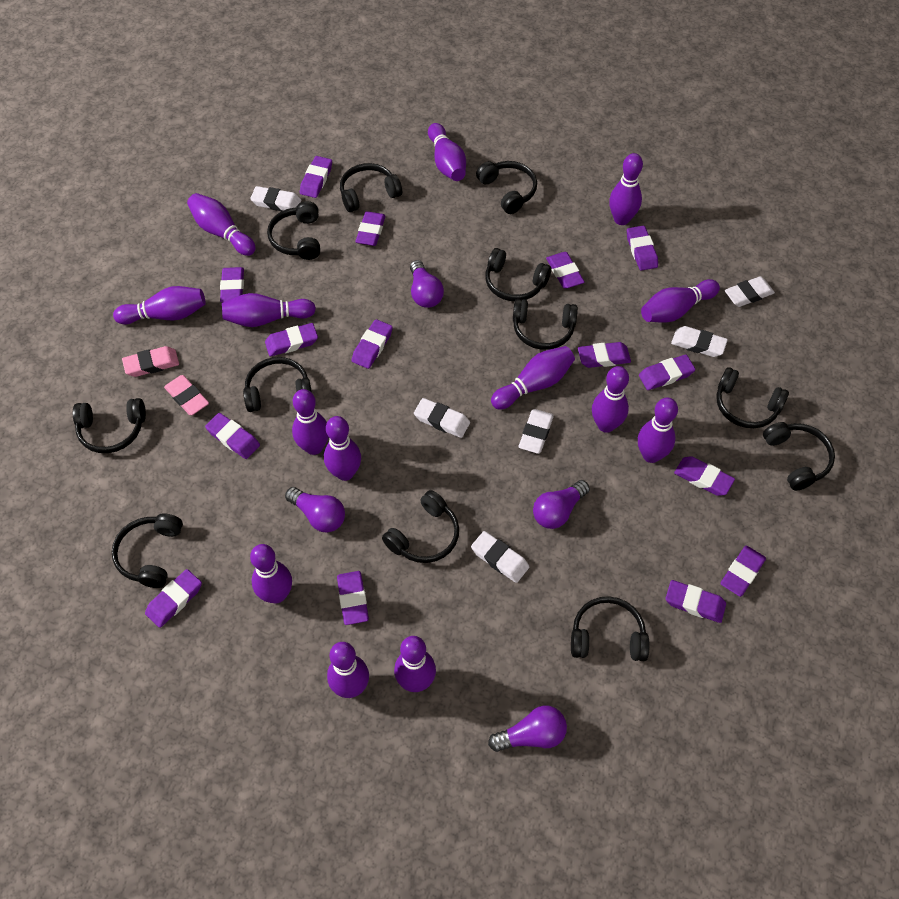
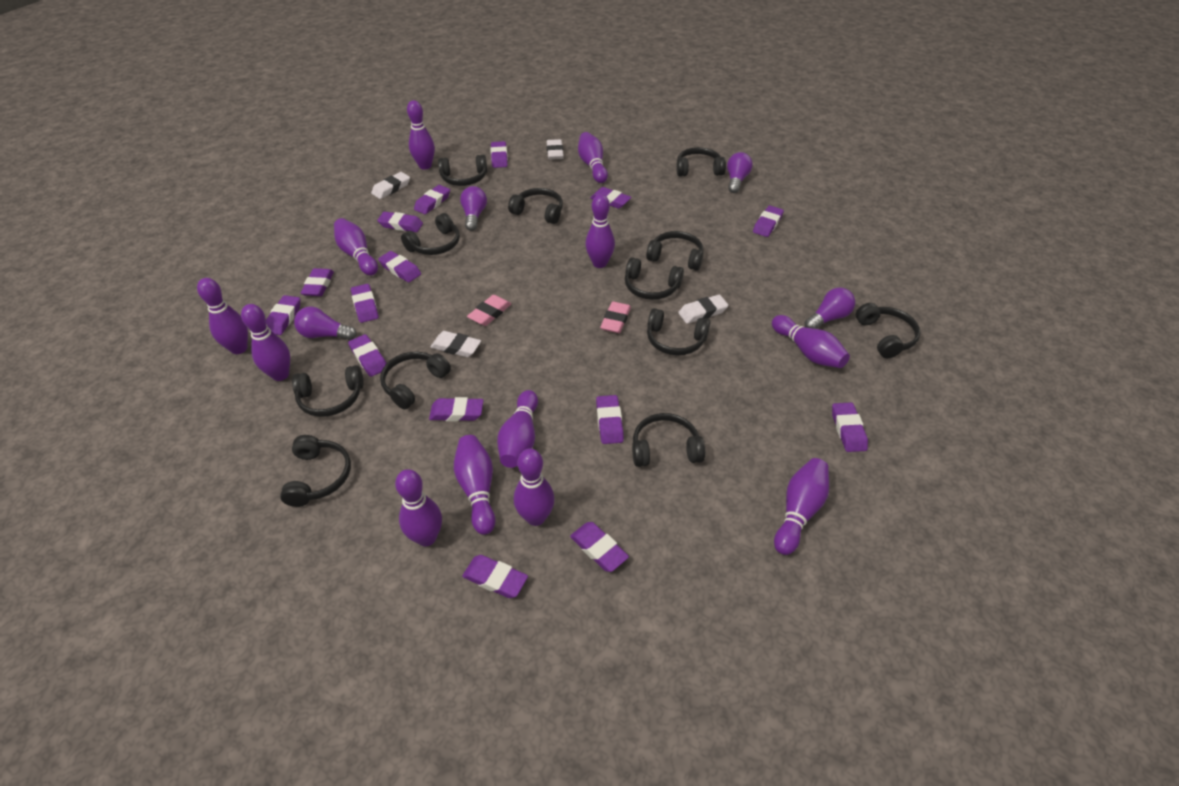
purple bowling pin: [113,286,206,325] [187,193,256,256] [222,293,316,327] [250,544,292,604] [292,389,329,455] [324,416,361,481] [327,642,369,698] [394,636,436,692] [428,123,466,181] [491,346,575,410] [592,366,629,433] [609,153,643,225] [638,398,678,463] [641,279,720,323] = 14 -> [197,278,248,354] [241,304,290,381] [334,218,378,275] [395,469,442,546] [407,100,435,170] [454,435,496,535] [497,390,538,468] [514,448,555,526] [578,132,608,183] [585,194,615,268] [772,315,850,368] [774,458,829,555] = 12
white eraser: [250,186,301,211] [414,398,470,438] [471,531,529,583] [519,409,554,454] [671,326,728,357] [725,276,775,307] = 6 -> [371,172,410,199] [431,331,481,357] [547,139,564,160] [678,295,728,324] = 4

